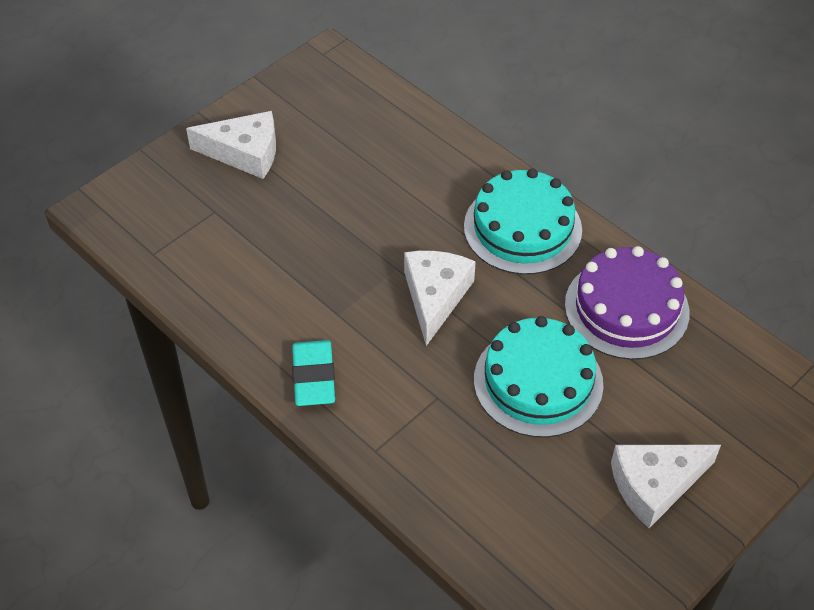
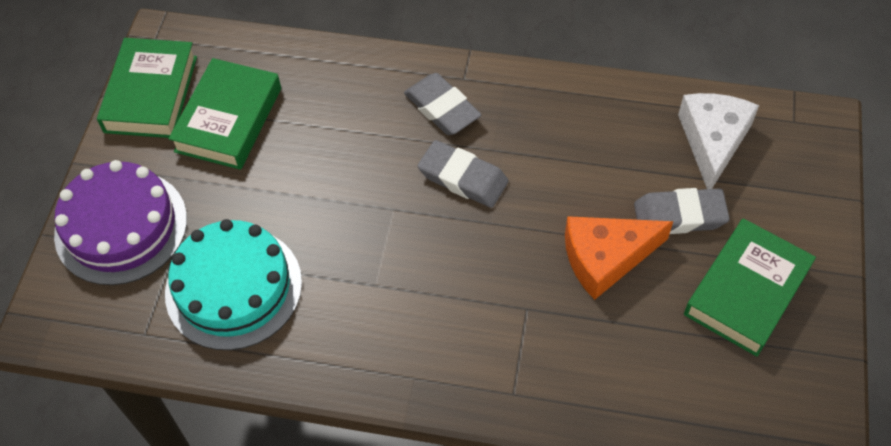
green book: none = 0 -> [97,38,197,138] [168,58,281,170] [684,218,816,357] = 3
grey eraser: none = 0 -> [404,73,481,135] [418,140,509,208] [634,188,730,234] = 3
orange cheese: none = 0 -> [565,216,673,300] = 1
turquoise cake: [464,169,582,275] [474,316,603,438] = 2 -> [165,219,302,350] = 1
turquoise eraser: [292,340,335,406] = 1 -> none = 0
white cheese: [186,111,276,179] [404,251,476,346] [611,445,721,528] = 3 -> [678,93,759,189] = 1

